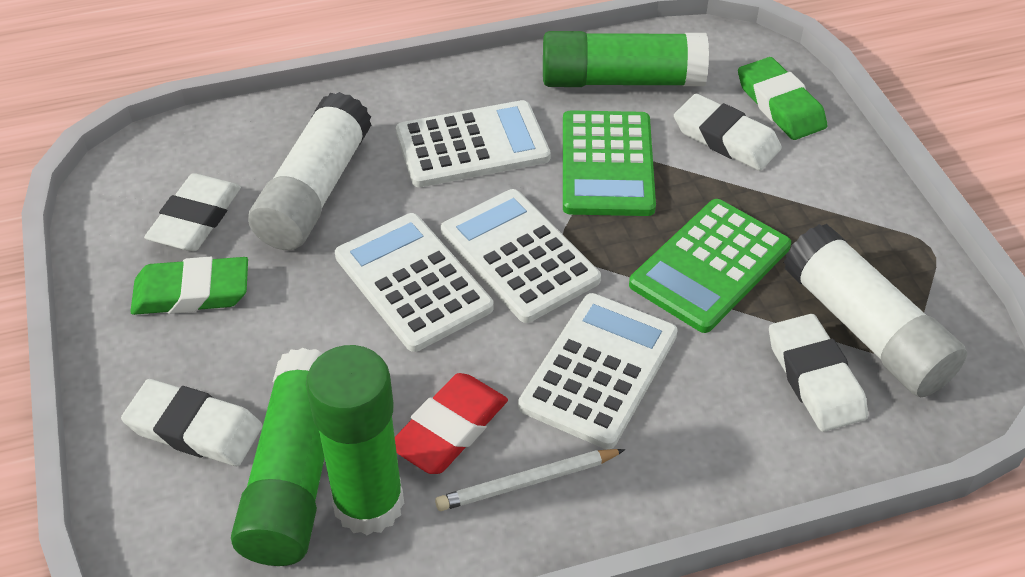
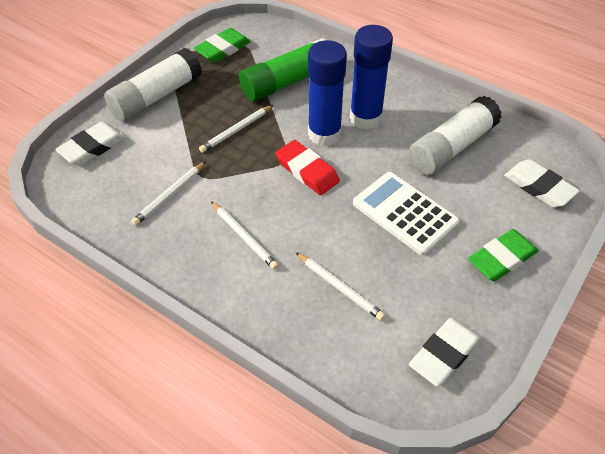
blue glue stick: none = 0 -> [308,40,347,146] [350,25,393,129] = 2
green calculator: [563,110,656,216] [629,199,791,333] = 2 -> none = 0
green glue stick: [231,348,325,566] [306,345,404,535] [543,31,709,87] = 3 -> [239,38,326,102] = 1
white calculator: [335,213,494,352] [396,100,551,187] [441,189,601,323] [518,293,678,449] = 4 -> [353,172,460,255] = 1
white eraser: [121,379,263,466] [144,173,241,251] [674,94,782,171] [769,314,868,432] = 4 -> [55,122,126,166] [409,318,481,387] [504,159,580,208] = 3
white pencil: [435,449,625,511] = 1 -> [131,162,205,226] [199,105,273,153] [211,201,279,270] [296,253,385,321] = 4

